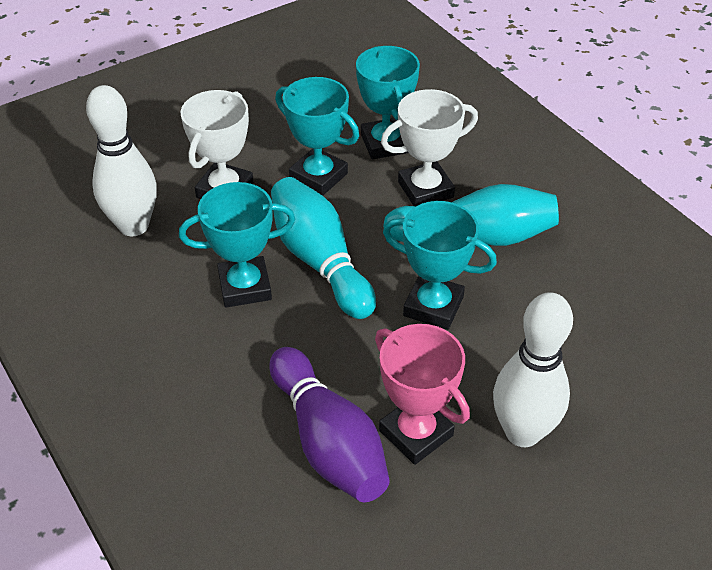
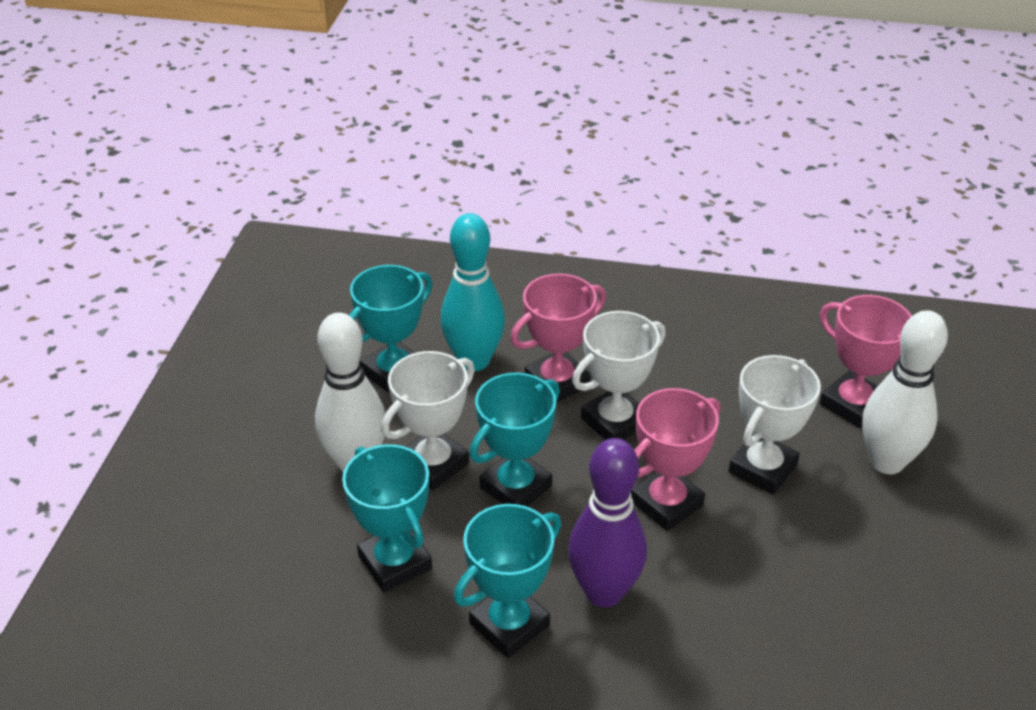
pink trophy: [375,324,470,465] = 1 -> [510,274,606,403] [631,388,720,531] [820,295,912,428] = 3
turquoise bowling pin: [271,177,376,319] [383,184,559,246] = 2 -> [440,213,505,371] = 1
white trophy: [181,90,253,199] [381,89,478,206] = 2 -> [381,351,475,490] [572,311,666,440] [728,355,821,495] = 3

